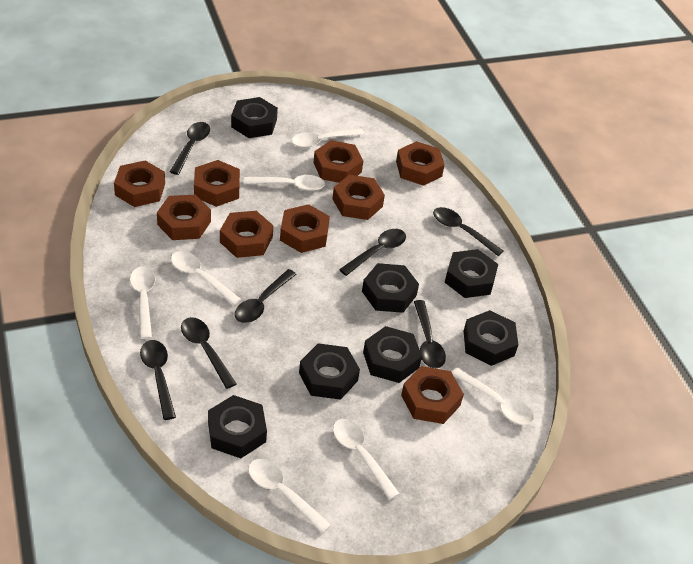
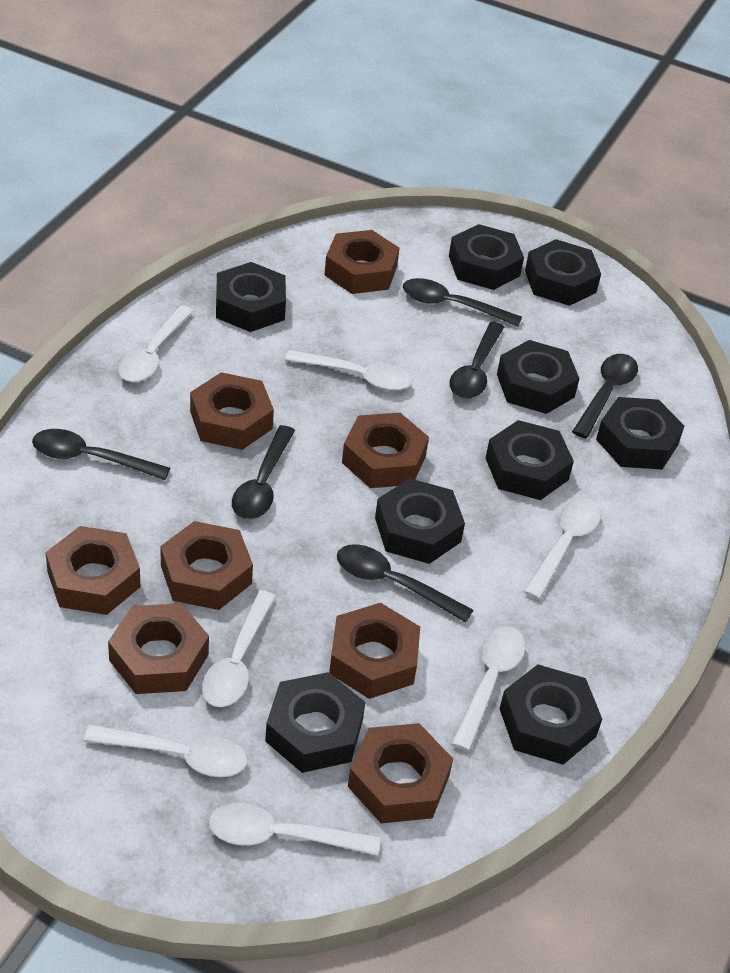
black nut: [208,395,267,458] [231,97,278,138] [299,343,360,400] [362,263,419,313] [363,326,422,383] [445,249,498,298] [464,310,518,366] = 7 -> [216,262,286,332] [265,672,365,773] [375,478,465,564] [449,224,524,290] [486,420,574,500] [497,340,580,414] [500,664,602,765] [525,239,601,306] [596,397,684,470] = 9
black spoon: [140,340,176,420] [170,122,210,175] [181,317,237,389] [235,269,296,323] [339,229,406,276] [414,300,446,368] [433,207,503,256] = 7 -> [32,429,170,480] [232,425,295,519] [337,544,473,623] [403,278,522,326] [450,322,504,399] [572,354,638,439] = 6
brown nut: [114,161,165,207] [157,195,211,240] [194,160,240,207] [220,211,274,258] [280,204,330,253] [313,140,363,183] [333,175,385,220] [396,141,444,186] [401,366,464,424] = 9 -> [46,526,140,615] [108,603,209,694] [160,521,253,610] [190,372,274,450] [325,230,400,294] [329,603,420,699] [342,413,429,488] [348,723,453,823] = 8

